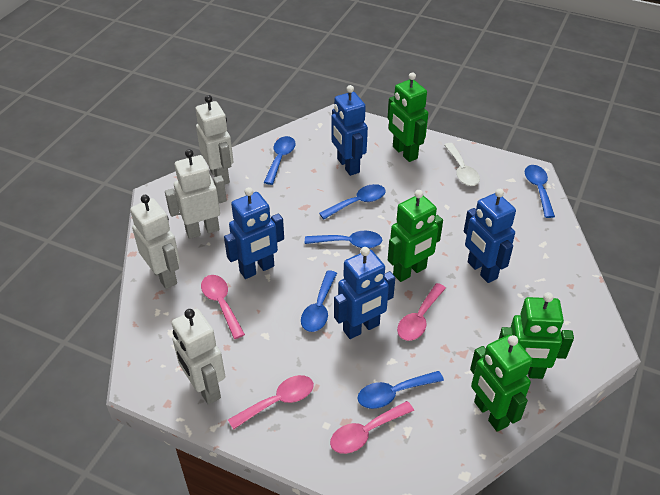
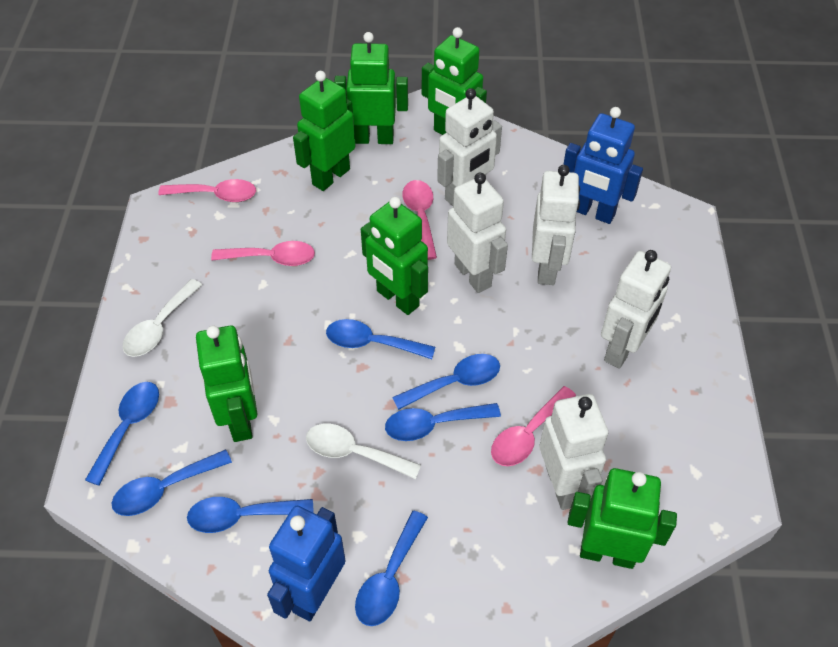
blue robot: [224,187,284,279] [331,85,368,176] [334,247,395,339] [464,189,516,283] = 4 -> [267,506,346,621] [563,107,643,224] = 2
blue spoon: [264,136,296,185] [301,270,337,332] [305,231,382,248] [319,184,386,219] [357,371,444,409] [525,165,555,218] = 6 -> [85,382,159,486] [112,450,232,516] [187,497,314,533] [326,319,435,359] [355,511,428,626] [385,403,501,441] [392,354,500,410] = 7
green robot: [388,72,428,162] [388,190,443,282] [470,335,532,432] [499,292,574,379] = 4 -> [196,325,258,442] [293,71,356,191] [334,32,408,144] [361,197,428,315] [422,27,487,135] [567,468,677,569] = 6
white robot: [130,195,180,289] [165,149,227,239] [172,309,225,405] [195,95,234,184] = 4 -> [437,88,502,206] [447,173,508,293] [532,165,580,285] [539,394,608,510] [601,250,671,369] = 5
white spoon: [444,143,480,186] = 1 -> [123,279,202,357] [306,424,421,479] = 2

